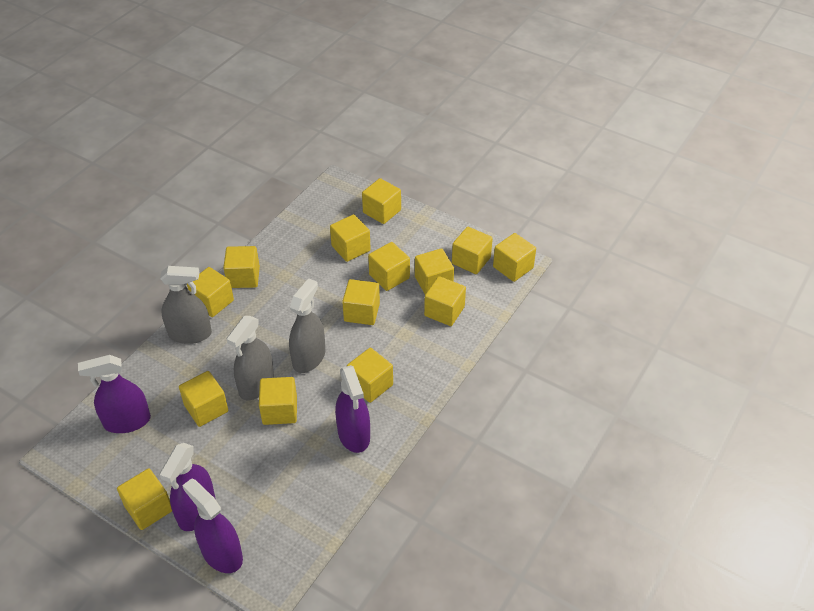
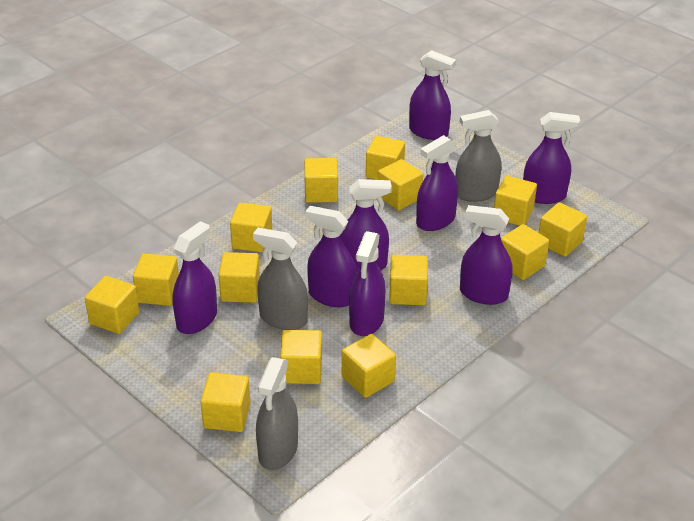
purple spray bottle: [78,355,151,433] [159,443,216,531] [182,478,243,573] [335,365,370,453] = 4 -> [173,221,217,334] [305,206,356,307] [341,179,392,273] [349,231,386,336] [409,50,456,140] [416,135,458,231] [460,205,512,305] [523,112,580,204] = 8

